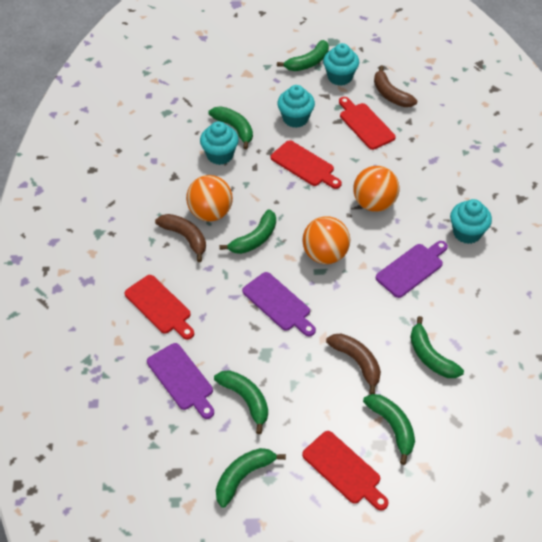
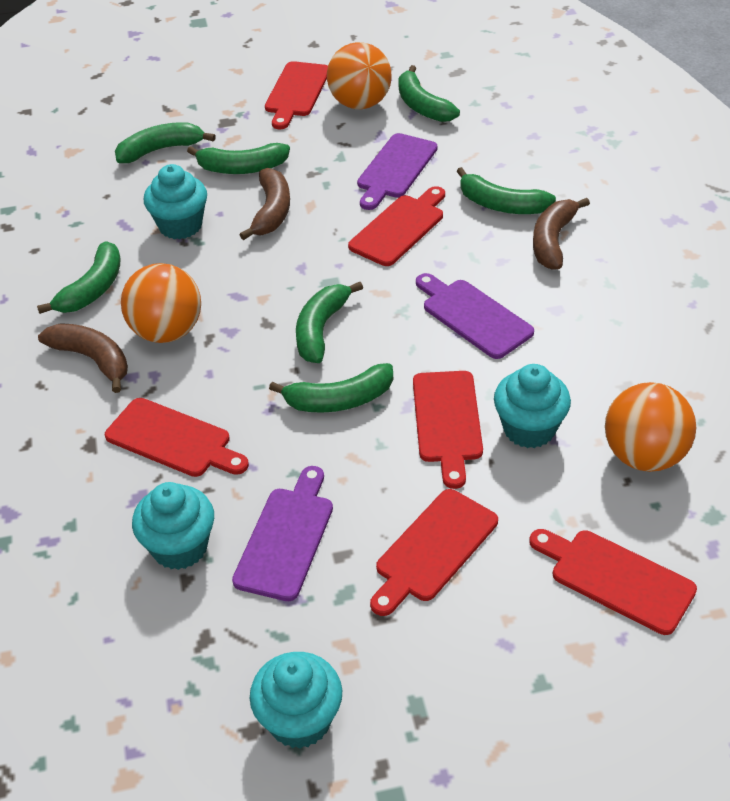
red cutting board: [124,275,194,340] [271,140,342,189] [302,431,389,510] [339,97,396,150] = 4 -> [105,398,249,477] [265,61,328,129] [348,186,445,266] [370,489,498,616] [413,371,483,489] [529,529,697,635] = 6

